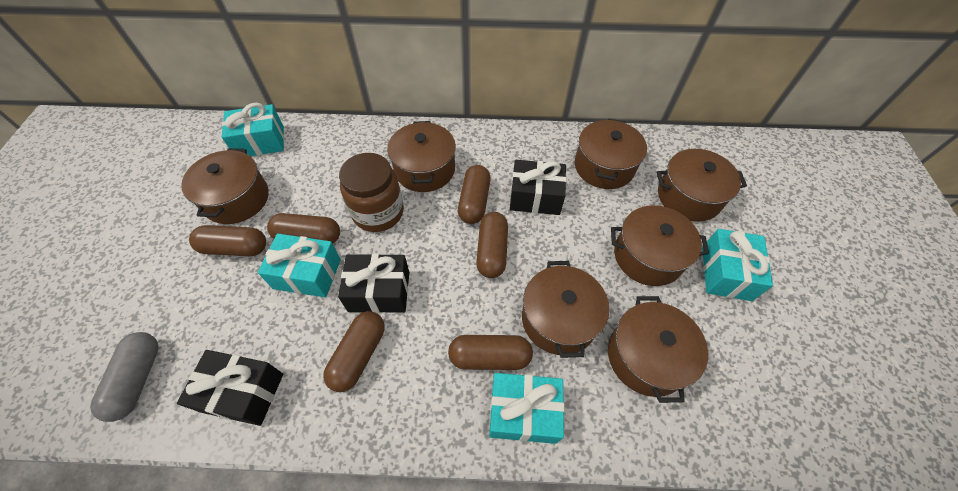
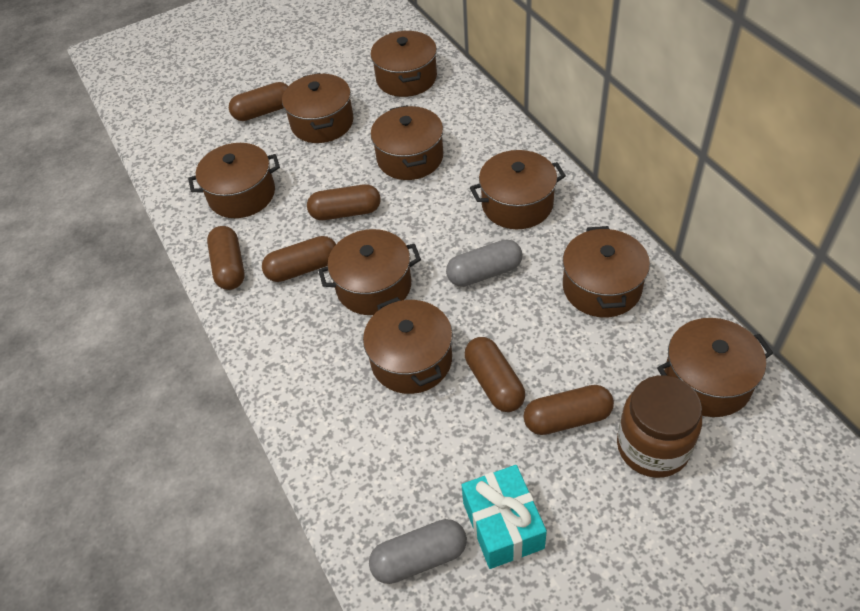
black gift: [177,350,283,426] [338,254,410,313] [510,160,566,215] = 3 -> none = 0
brown pot: [181,148,269,224] [387,121,456,192] [522,261,609,358] [575,119,647,189] [608,296,708,403] [611,205,709,286] [656,149,747,222] = 7 -> [188,143,280,218] [282,73,354,143] [318,229,421,315] [363,297,453,394] [371,31,437,97] [371,105,443,180] [470,150,566,229] [563,226,650,317] [657,318,773,417] = 9
grey capsule: [90,332,159,422] = 1 -> [369,519,467,584] [446,240,522,287] = 2
turquoise gift: [222,103,284,156] [258,233,341,297] [489,373,565,444] [702,229,773,301] = 4 -> [462,465,547,569] = 1

